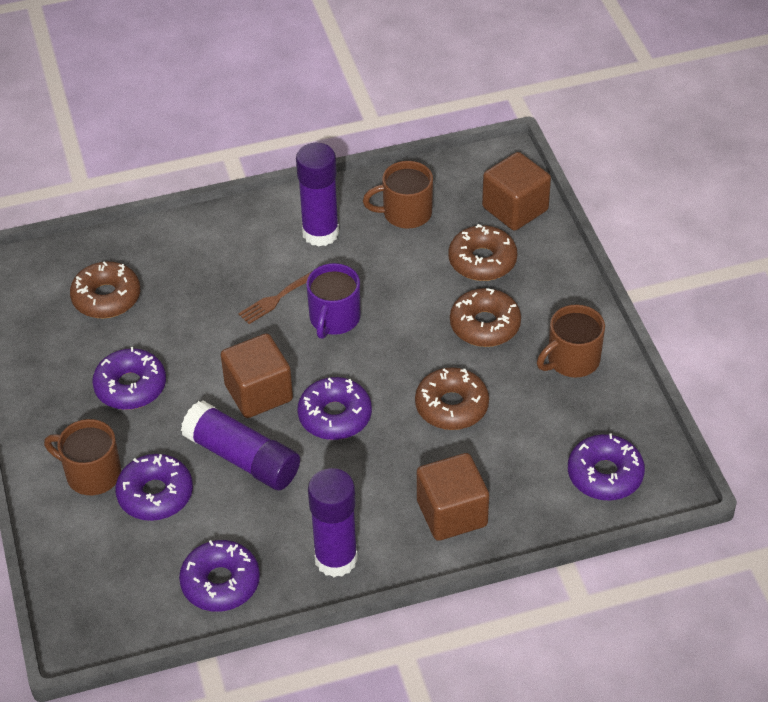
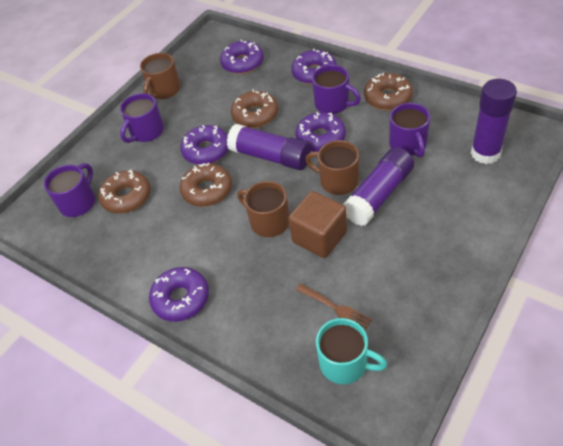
brown cube: [221,333,293,418] [417,453,489,541] [482,152,551,231] = 3 -> [288,191,347,258] = 1
purple mug: [306,263,360,339] = 1 -> [44,163,95,217] [120,93,164,143] [312,65,361,114] [389,103,430,158] = 4
turquoise mug: none = 0 -> [316,318,387,384] = 1

